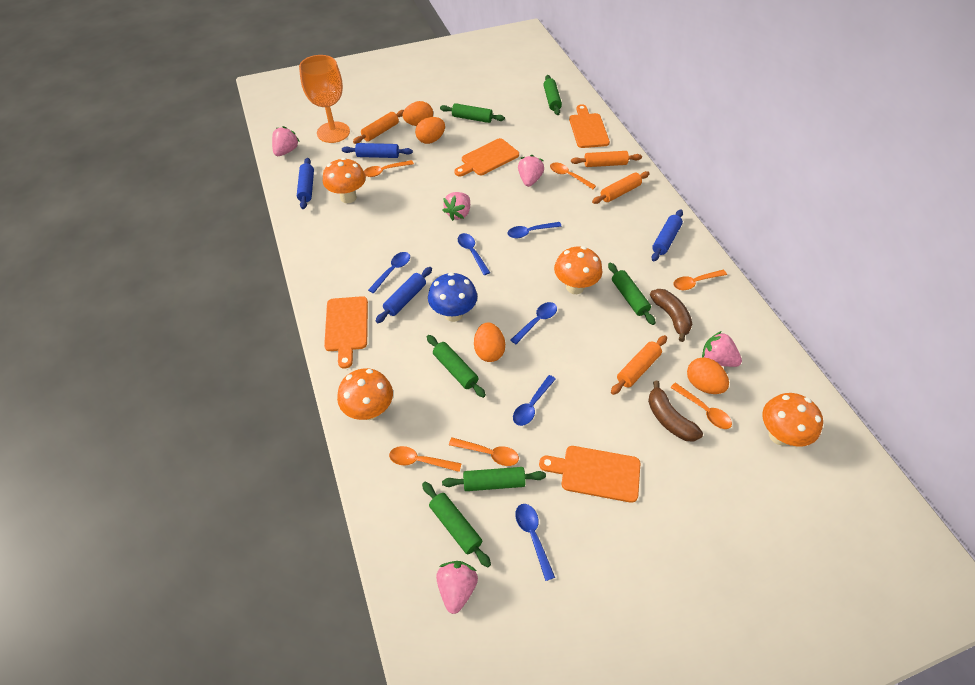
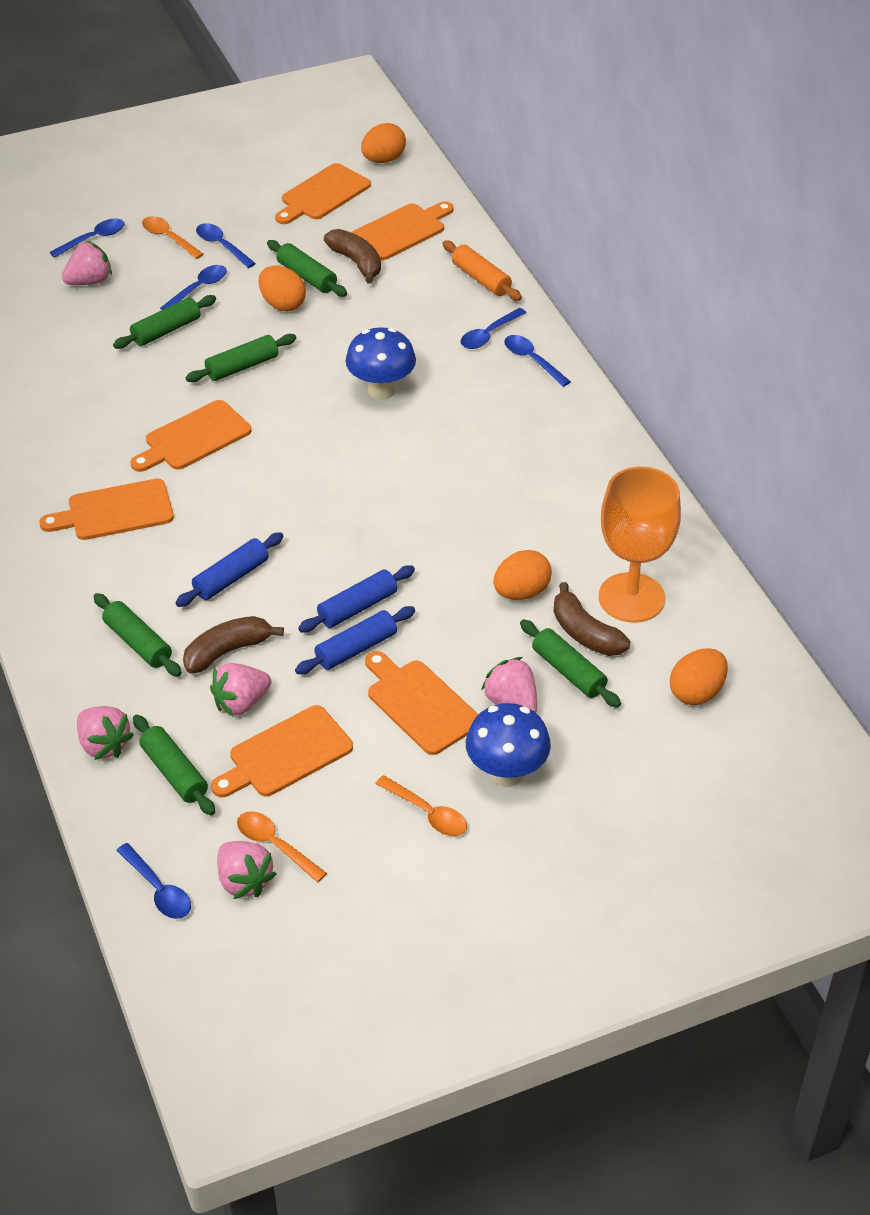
blue mushroom: [428,272,477,322] = 1 -> [346,327,416,400] [466,703,551,787] = 2
blue rolling pin: [297,158,314,209] [342,143,413,158] [376,267,432,323] [651,209,683,261] = 4 -> [175,532,284,607] [295,606,415,674] [298,566,415,632] = 3
brown banana: [648,381,703,441] [650,289,693,342] = 2 -> [183,616,284,673] [324,229,381,283] [553,582,630,656] = 3
orange cutting board: [324,296,368,369] [454,138,519,176] [539,446,640,503] [569,104,610,148] = 4 -> [39,479,174,540] [130,400,252,472] [211,705,353,797] [275,163,371,224] [352,201,454,260] [365,651,478,755] = 6
orange mushroom: [323,158,366,203] [337,368,393,420] [554,246,602,294] [762,393,823,446] = 4 -> none = 0
orange rolling pin: [353,110,404,144] [571,151,642,167] [592,171,650,204] [611,335,667,395] = 4 -> [442,241,522,301] = 1
orange spoon: [364,160,414,177] [389,446,462,472] [449,438,519,466] [550,163,596,189] [670,383,732,429] [673,270,727,290] = 6 -> [142,216,204,259] [237,811,327,882] [375,775,467,836] = 3

